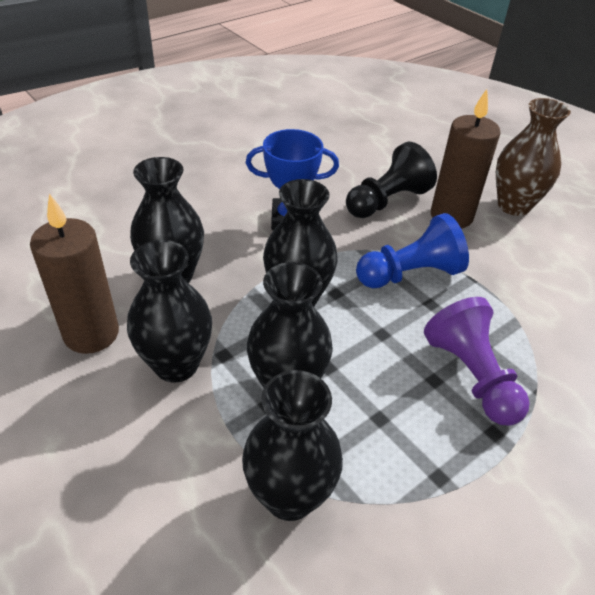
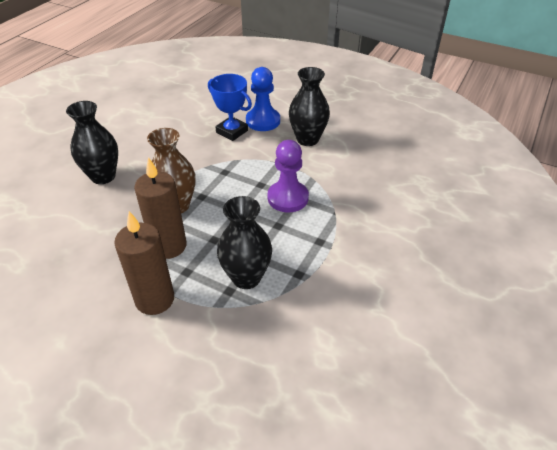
black pawn: [346,142,437,218] = 1 -> none = 0
black vase: [127,240,212,383] [130,157,204,283] [242,370,343,521] [247,262,333,388] [263,179,338,306] = 5 -> [66,101,118,184] [217,196,272,289] [289,67,330,146] = 3

